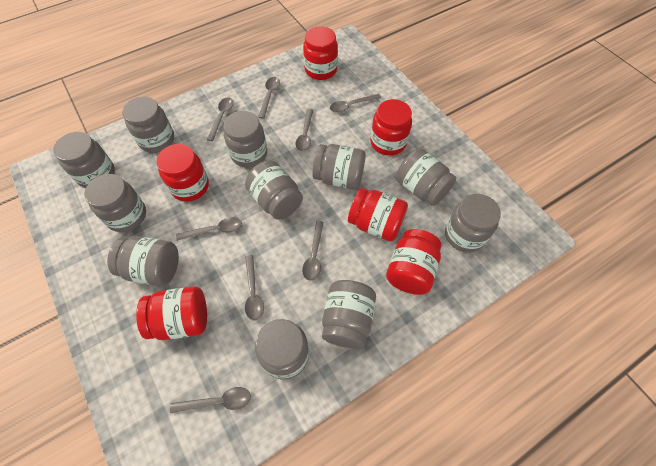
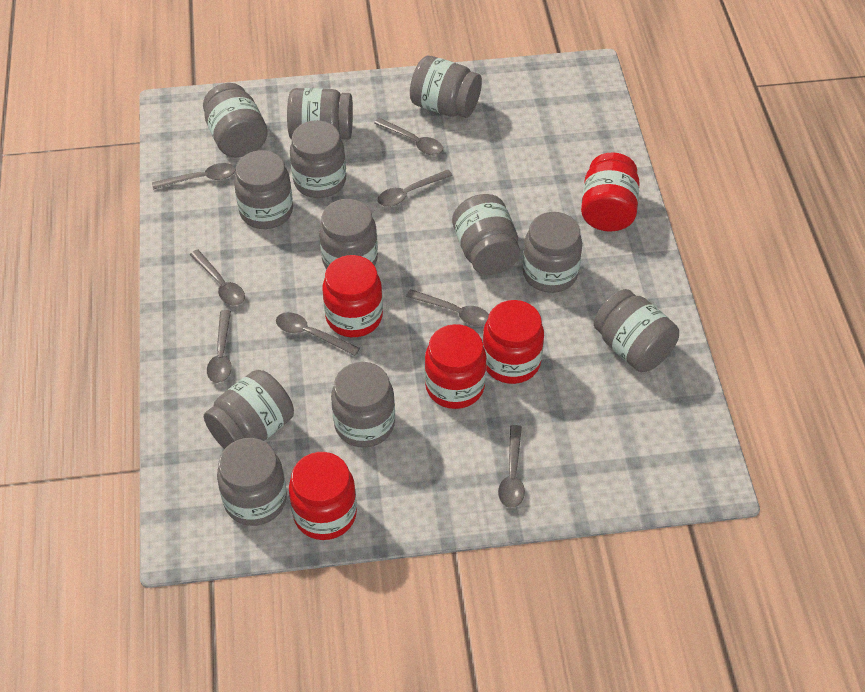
grey jar: [54,132,115,188] [84,174,146,232] [107,236,179,286] [122,97,174,153] [223,111,267,167] [245,161,303,220] [255,319,309,379] [312,144,366,189] [322,280,376,348] [396,148,456,206] [445,194,501,253] = 11 -> [203,83,268,158] [204,370,294,449] [217,438,287,526] [234,150,293,229] [287,88,353,139] [290,120,346,198] [319,199,378,270] [331,362,395,448] [410,56,482,118] [452,194,520,275] [522,212,582,293] [594,289,679,372] = 12
red jar: [136,286,207,340] [157,144,209,202] [303,27,338,80] [348,188,408,241] [370,99,412,156] [386,229,441,295] = 6 -> [289,452,357,540] [323,255,383,337] [425,324,487,409] [483,300,544,384] [581,152,640,231] = 5

